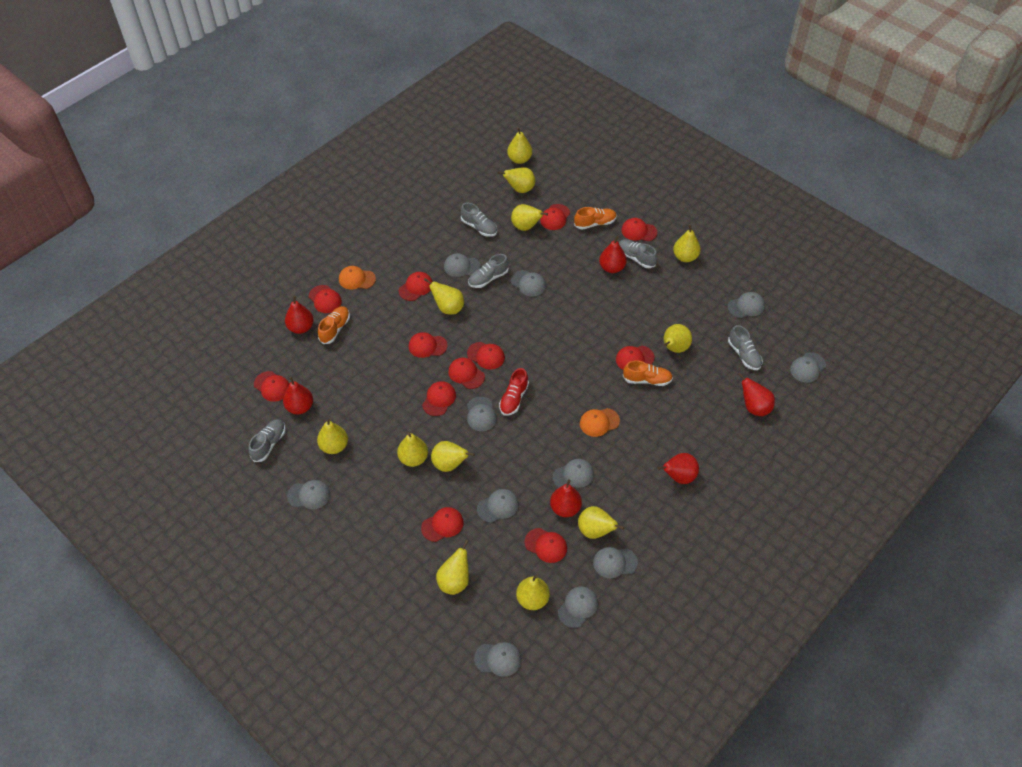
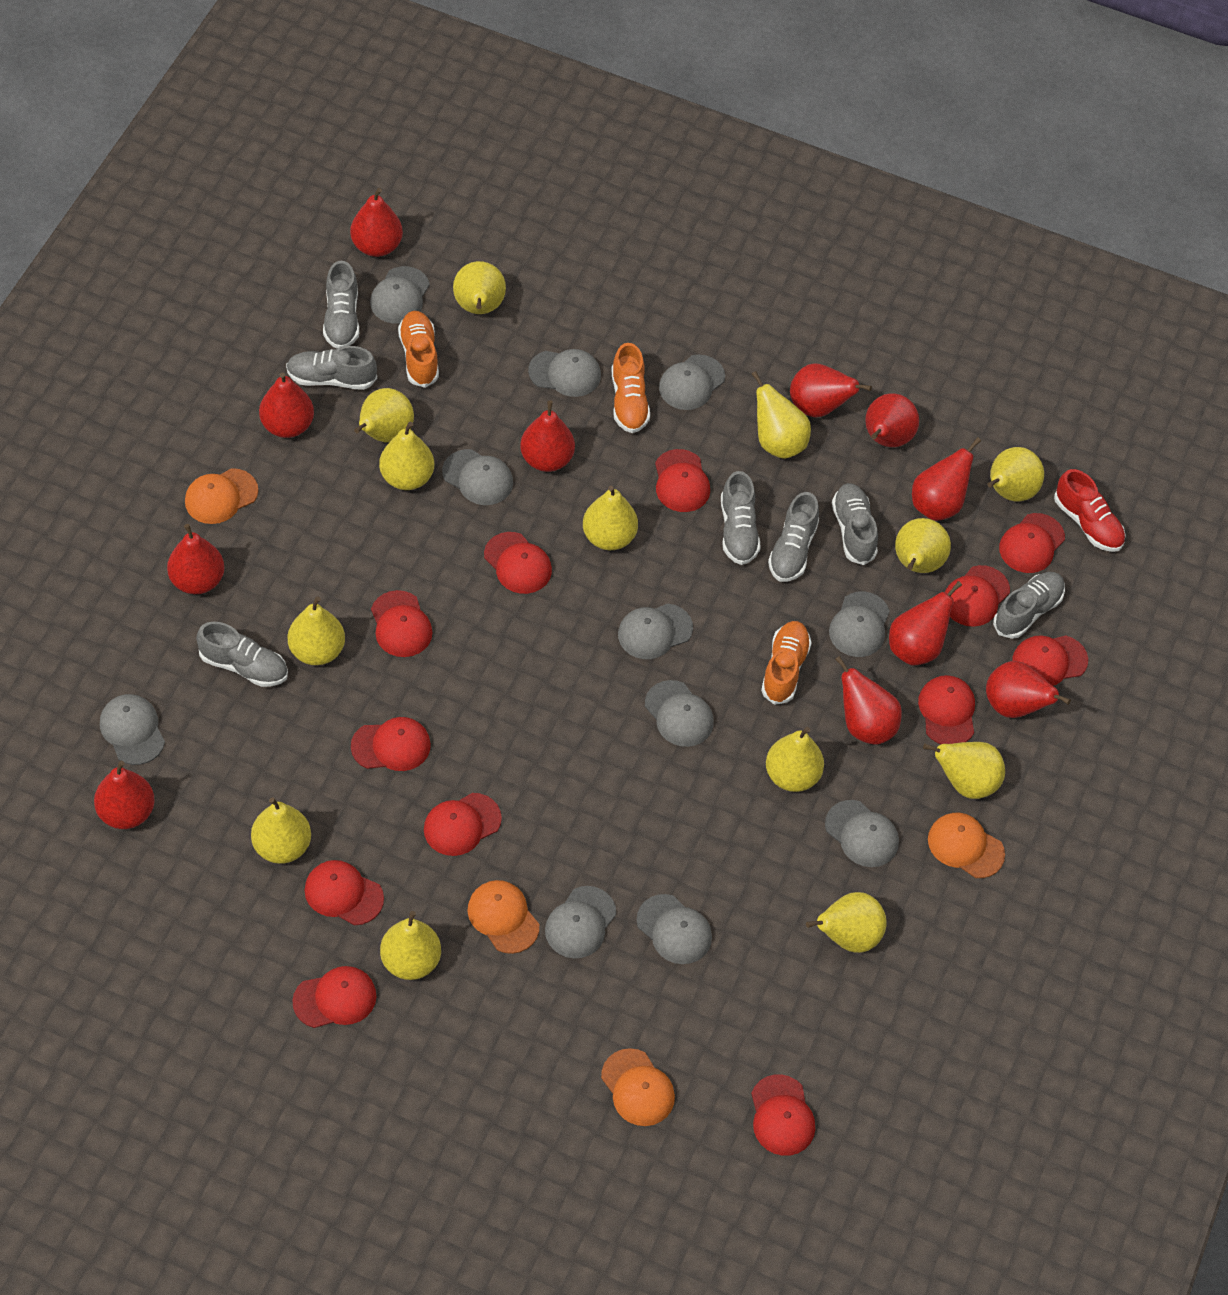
grey shoe: [249,419,285,462] [461,203,497,237] [468,254,509,288] [619,239,657,268] [728,325,763,370] = 5 -> [196,622,288,687] [286,346,377,390] [323,261,359,349] [721,471,761,565] [768,492,819,582] [832,483,878,565] [993,572,1065,639] = 7
orange cap: [339,266,376,290] [580,408,620,437] = 2 -> [185,468,258,524] [467,880,539,954] [601,1048,675,1126] [928,813,1005,878] = 4
red pear: [283,376,313,415] [285,296,314,334] [550,480,582,517] [599,236,627,273] [658,453,699,484] [738,372,775,416] = 6 -> [94,761,155,829] [167,524,225,594] [259,372,314,438] [350,188,403,257] [520,400,575,472] [790,363,872,417] [835,656,902,745] [865,393,919,447] [889,581,962,666] [912,437,981,521] [986,661,1071,718] = 11
yellow pear: [317,418,348,454] [397,432,428,467] [424,278,464,315] [431,441,475,472] [436,540,469,595] [498,167,535,193] [507,127,532,164] [511,204,548,231] [516,575,550,610] [578,506,624,539] [664,324,692,353] [673,224,701,262] = 12 -> [251,797,311,864] [288,596,345,665] [354,388,414,443] [379,422,434,490] [380,911,441,980] [453,261,506,314] [583,486,638,550] [752,371,811,459] [766,727,824,792] [806,892,887,953] [895,518,951,573] [923,742,1005,799] [987,447,1044,501] = 13

